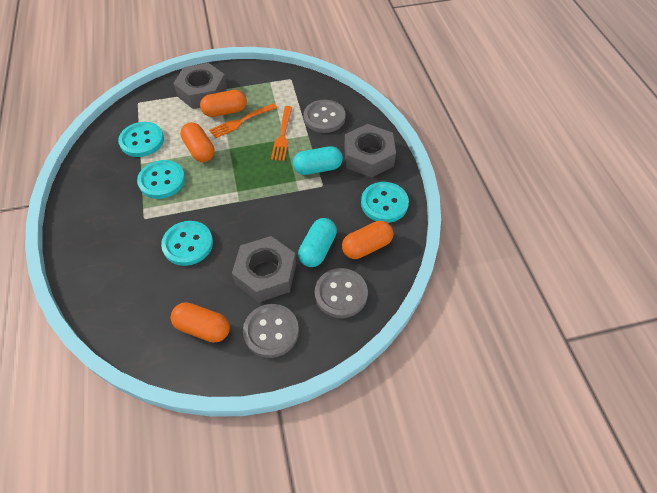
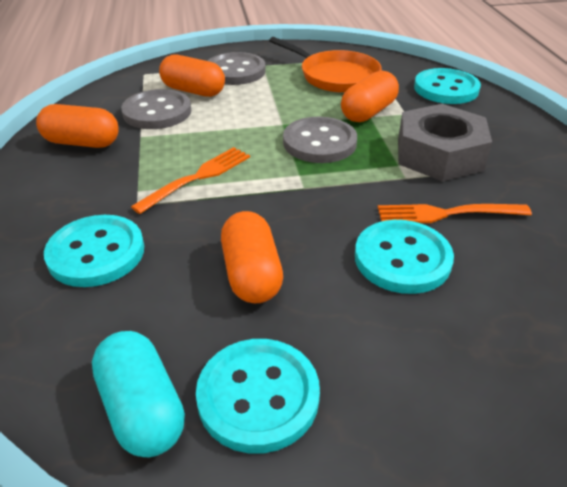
grey nut: [173,63,227,109] [232,236,296,302] [344,124,396,178] = 3 -> [398,104,492,181] = 1
orange pan: none = 0 -> [269,37,382,93] = 1
turquoise capsule: [293,146,343,175] [298,218,337,267] = 2 -> [92,331,185,457] = 1

